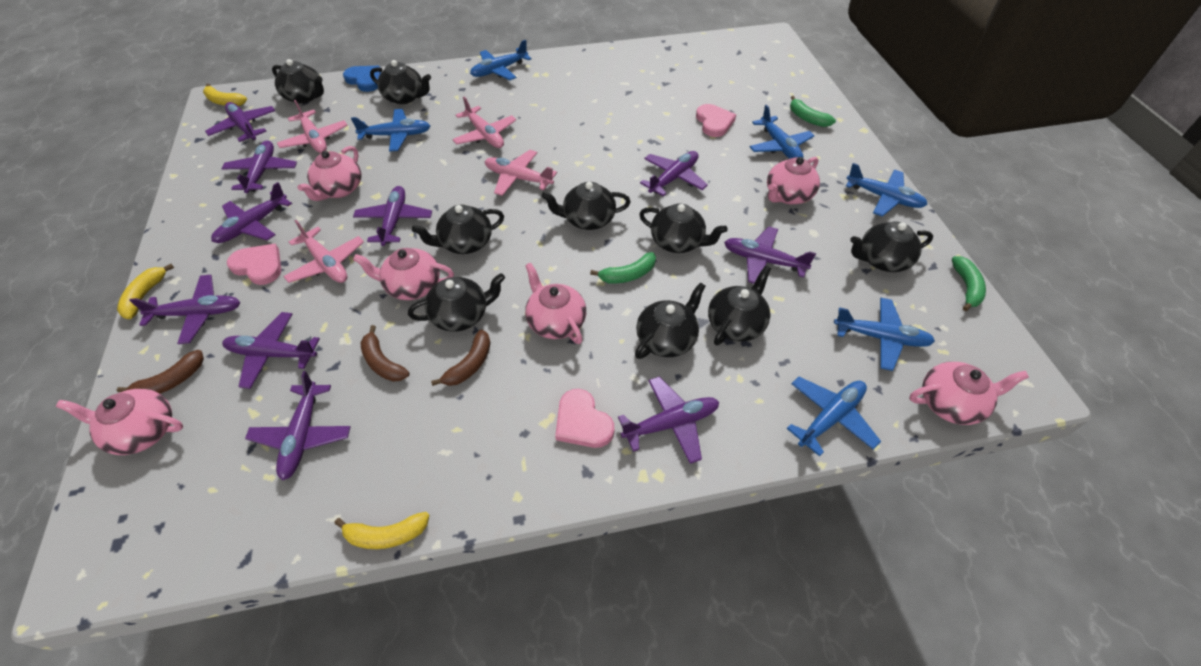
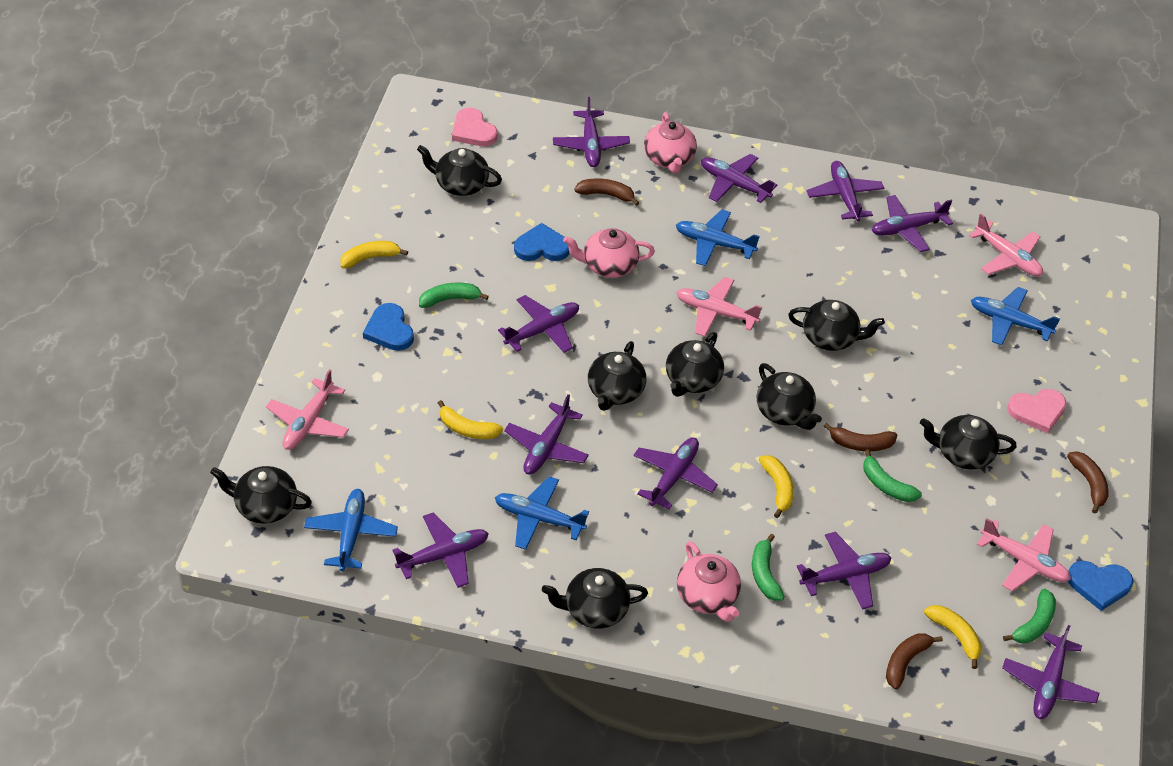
black teapot: [272,59,324,103] [370,60,431,104] [408,273,505,332] [412,204,504,254] [541,182,630,230] [635,282,706,359] [639,204,728,253] [708,266,771,345] [850,222,933,272] = 9 -> [210,466,312,524] [417,145,502,196] [542,568,648,629] [588,341,646,411] [666,332,724,397] [757,363,822,430] [788,300,885,351] [920,415,1017,470] = 8
blue heart: [343,66,381,92] = 1 -> [363,303,414,351] [514,223,569,261] [1068,561,1134,611] = 3
blue plane: [351,109,430,152] [470,40,532,80] [750,105,815,159] [786,377,881,456] [834,298,935,371] [846,163,928,217] = 6 -> [304,489,398,571] [495,476,589,550] [676,209,760,266] [971,287,1060,346] = 4
brown banana: [117,350,204,394] [360,325,410,382] [431,329,491,386] = 3 -> [574,179,639,206] [824,423,897,451] [886,633,943,689] [1067,451,1109,513] = 4
green banana: [590,252,656,284] [790,96,836,127] [952,256,986,311] = 3 -> [419,282,489,308] [752,534,785,601] [863,449,922,502] [1003,588,1056,643] = 4
pink heart: [227,244,281,285] [555,389,614,448] [696,104,736,137] = 3 -> [452,108,497,146] [1007,389,1067,433] = 2
pink teapot: [56,389,183,455] [298,146,361,201] [353,248,454,300] [525,263,586,344] [767,157,820,204] [909,362,1029,425] = 6 -> [563,228,655,278] [644,112,697,173] [677,541,741,622] = 3
yellow banana: [117,264,174,319] [203,83,247,106] [334,512,429,549] = 3 -> [340,241,408,269] [438,400,503,439] [759,455,794,518] [924,605,982,669] = 4

